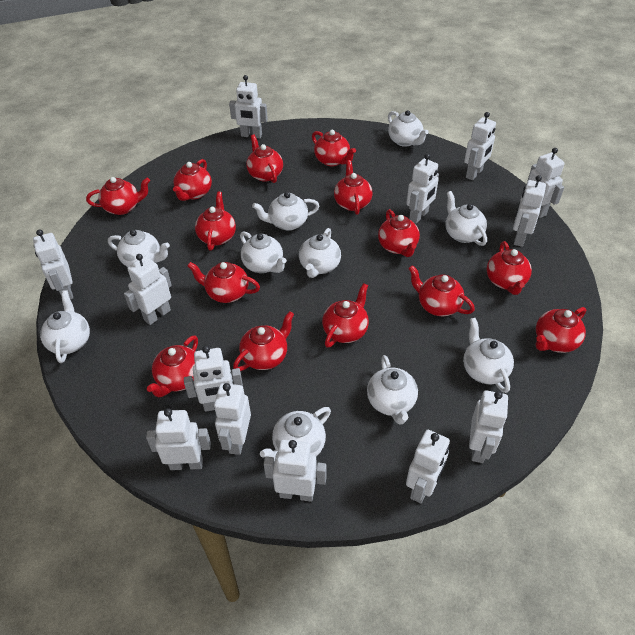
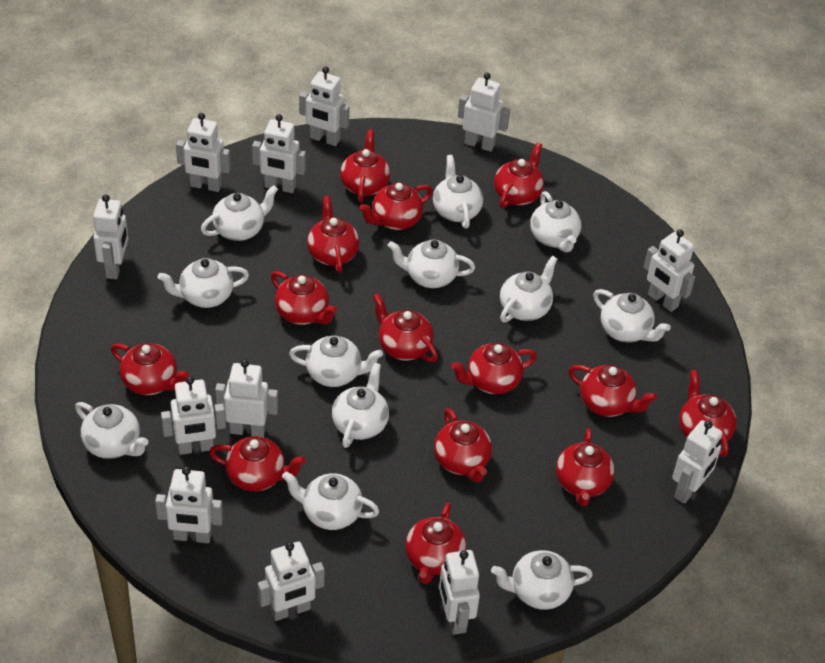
white robot: [33,229,73,299] [124,254,172,325] [146,408,211,470] [184,346,243,412] [214,383,251,455] [229,75,268,139] [264,440,327,502] [406,154,439,224] [406,430,450,504] [464,112,496,180] [469,390,509,463] [513,175,546,247] [528,148,565,218] = 13 -> [93,194,128,279] [155,466,223,543] [161,376,226,455] [176,113,231,192] [215,359,278,437] [252,114,306,193] [258,542,325,621] [299,66,350,146] [439,550,480,635] [458,73,510,152] [644,229,695,312] [672,420,723,504] = 12
white teapot: [40,290,90,363] [108,230,170,267] [240,231,287,273] [252,192,319,231] [260,407,331,462] [299,228,341,278] [367,355,418,425] [388,110,429,147] [446,191,487,246] [463,318,514,393] = 10 -> [75,402,148,459] [158,258,249,308] [201,185,278,241] [282,471,379,530] [289,336,383,387] [332,363,389,448] [388,240,475,288] [433,155,483,229] [491,550,593,610] [500,256,557,323] [530,191,581,252] [593,289,671,342] = 12

